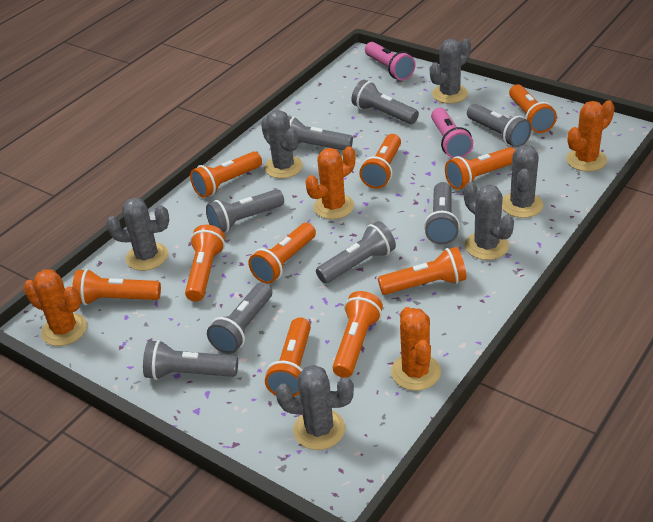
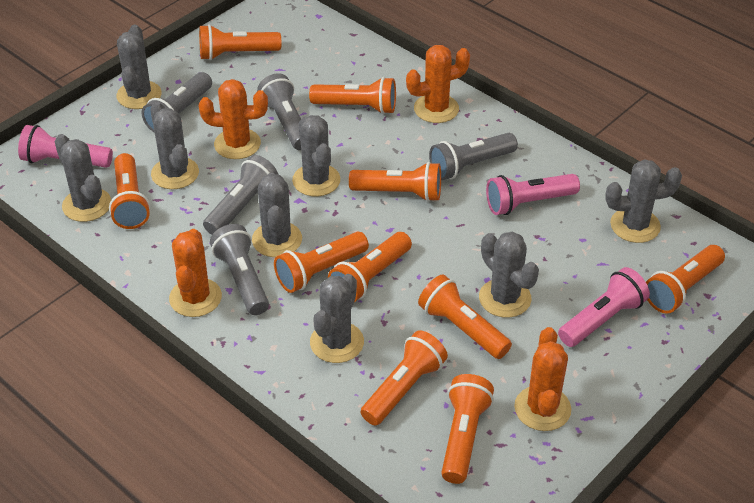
grey cactus: [106,198,169,271] [261,110,303,179] [276,365,354,450] [430,39,471,104] [464,182,514,260] [502,145,543,218] = 6 -> [55,134,111,222] [116,25,162,109] [150,102,199,189] [252,173,302,257] [292,115,340,197] [310,274,364,363] [479,232,539,318] [605,159,682,243] = 8
grey flashlight: [143,340,238,380] [206,189,284,233] [207,282,272,354] [288,117,353,150] [316,221,396,284] [352,80,419,124] [424,182,460,245] [467,104,532,148] = 8 -> [142,72,212,132] [203,155,279,234] [210,224,269,315] [257,73,301,150] [429,133,518,180] = 5
pink flashlight: [365,42,416,80] [431,108,473,158] = 2 -> [18,125,113,168] [486,174,580,215] [558,267,650,347] = 3

